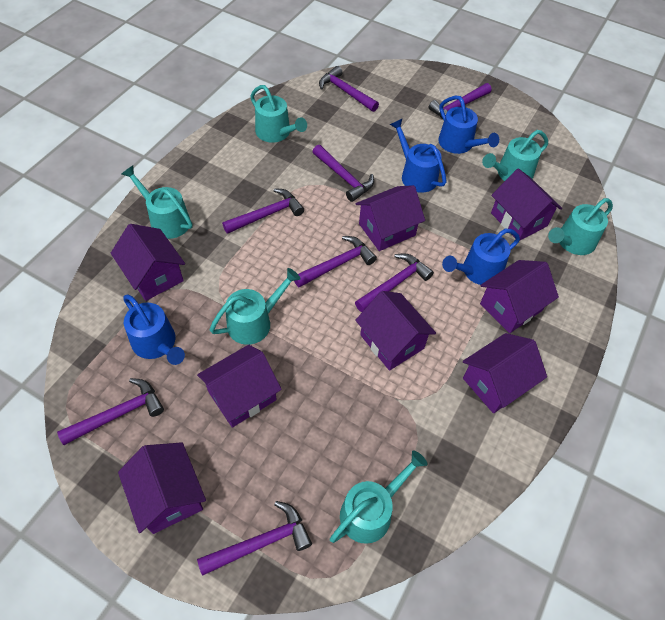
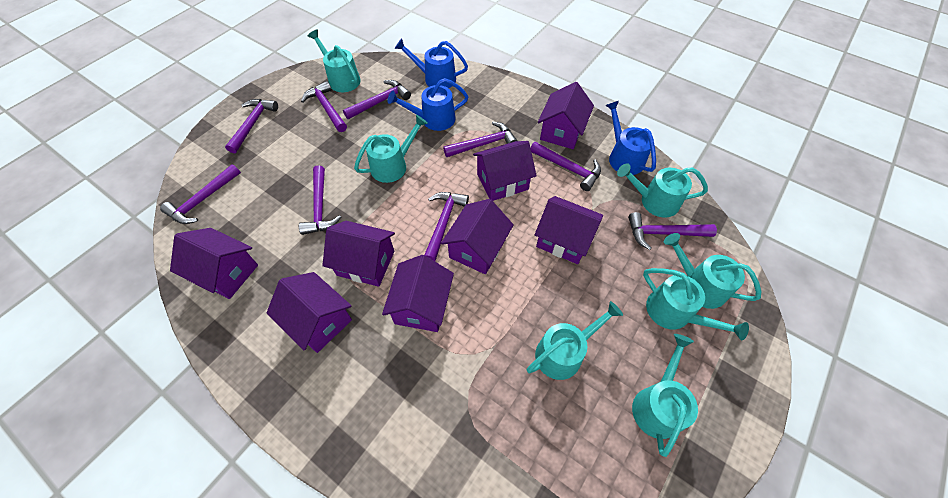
blue watering can: [123,295,185,365] [390,118,447,193] [438,95,499,154] [442,229,520,285] = 4 -> [388,78,468,131] [395,38,468,88] [605,101,656,175] = 3
purple hammer: [57,378,164,445] [197,501,312,576] [222,188,304,234] [294,236,377,287] [313,145,374,202] [319,66,379,112] [355,253,434,312] [428,83,492,119] = 8 -> [160,164,241,224] [225,99,278,153] [299,165,341,235] [301,81,347,132] [343,80,411,119] [425,192,469,261] [443,122,518,157] [531,142,601,191] [628,212,717,250] = 9
turquoise watering can: [122,166,192,239] [210,268,301,345] [250,85,307,143] [330,450,428,544] [482,130,548,181] [548,198,613,255] = 6 -> [308,30,361,92] [354,115,428,183] [527,301,623,380] [617,163,708,218] [632,334,698,457] [643,268,749,340] [664,233,762,309] = 7

